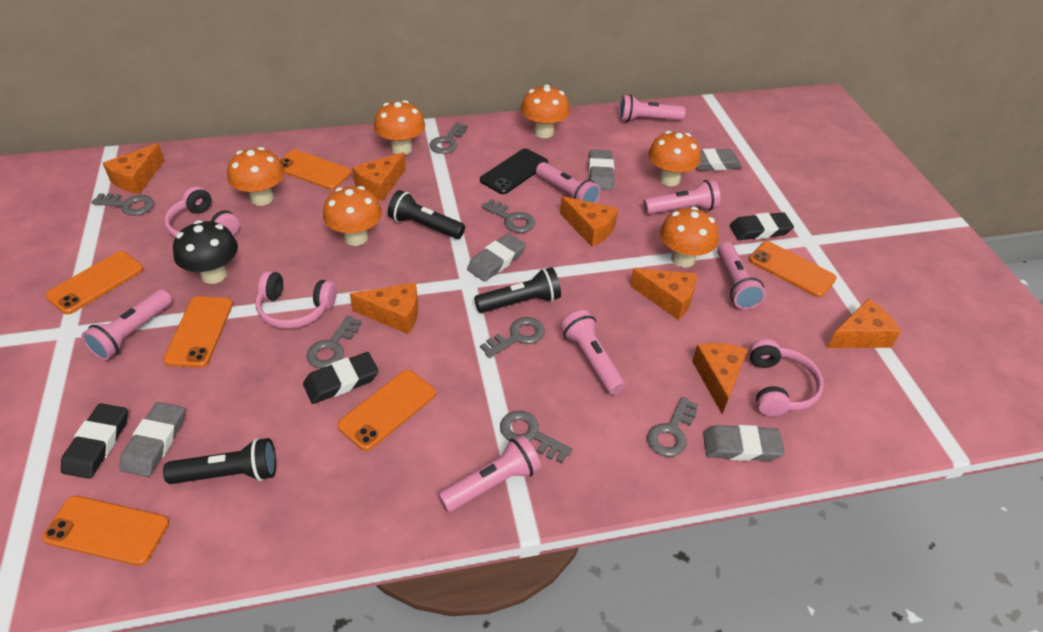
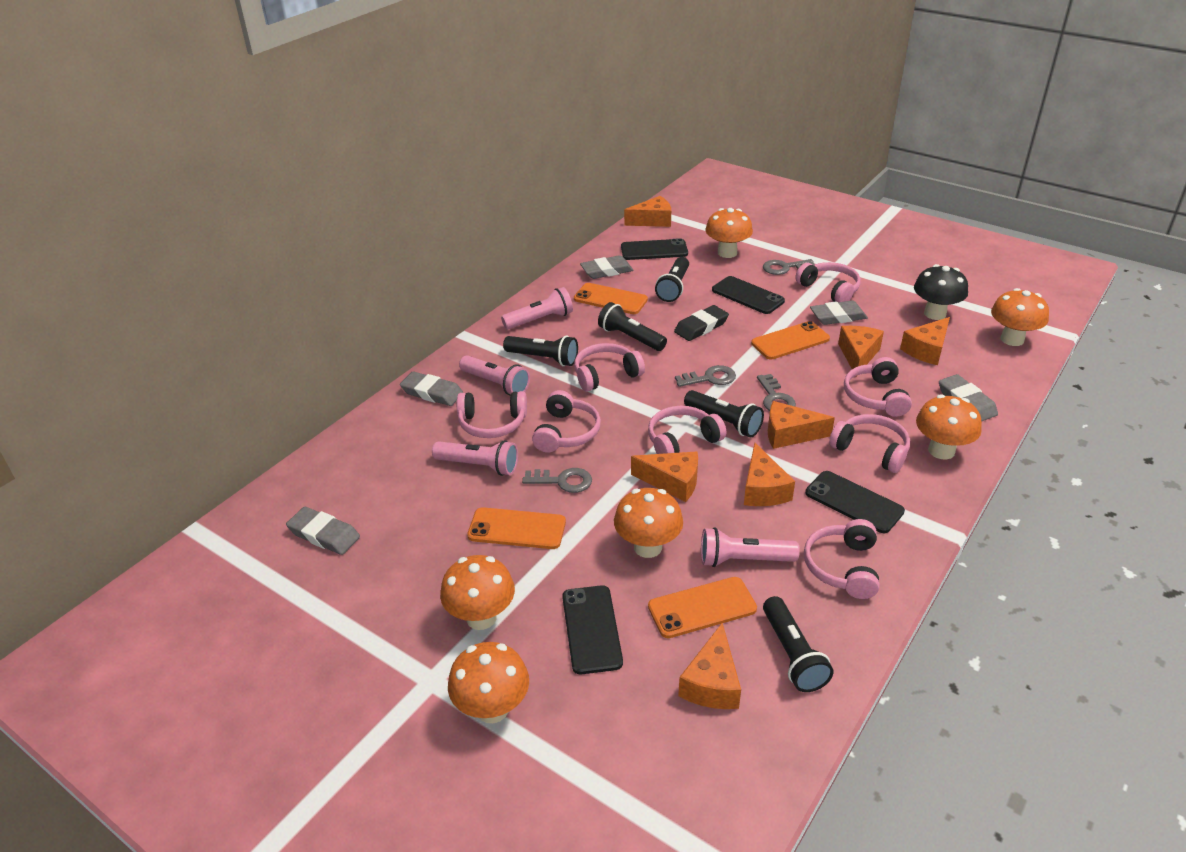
black eraser: [61,403,128,479] [303,352,379,404] [730,212,794,240] = 3 -> [674,305,729,341] = 1
black flashlight: [163,438,276,484] [388,190,465,239] [474,267,561,313] = 3 -> [503,336,578,366] [598,302,667,351] [655,257,689,302] [684,390,764,437] [763,596,833,692] = 5
black phone: [480,148,548,194] = 1 -> [562,585,623,674] [621,238,688,260] [712,276,785,314] [805,471,905,533] = 4
grey key: [91,193,154,216] [306,315,361,368] [430,122,467,154] [480,317,545,358] [482,199,535,233] [500,410,572,463] [647,397,698,457] = 7 -> [522,468,592,493] [675,365,736,387] [757,374,796,411] [763,259,815,275] = 4
orange phone: [42,496,169,566] [45,251,143,314] [163,296,233,368] [280,150,351,190] [337,370,436,451] [749,241,837,297] = 6 -> [467,507,566,549] [574,283,648,314] [648,577,757,638] [751,321,830,360] = 4
pink flashlight: [81,289,172,361] [438,435,541,512] [536,162,601,203] [561,310,625,395] [619,95,686,122] [643,180,721,214] [717,242,766,309] = 7 -> [432,440,518,476] [459,356,530,396] [501,287,573,329] [701,527,800,567] = 4
pink headphones: [164,186,240,238] [256,271,337,329] [749,339,824,416] = 3 -> [457,391,527,438] [532,390,601,452] [574,343,645,392] [648,406,726,454] [795,262,861,302] [804,519,880,599] [829,414,910,473] [844,357,912,417] = 8

